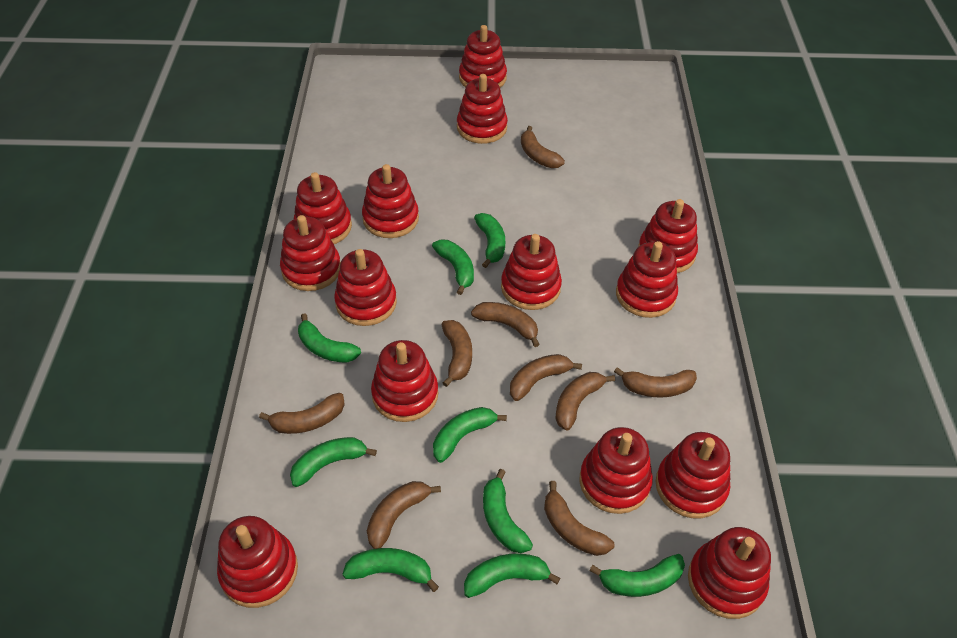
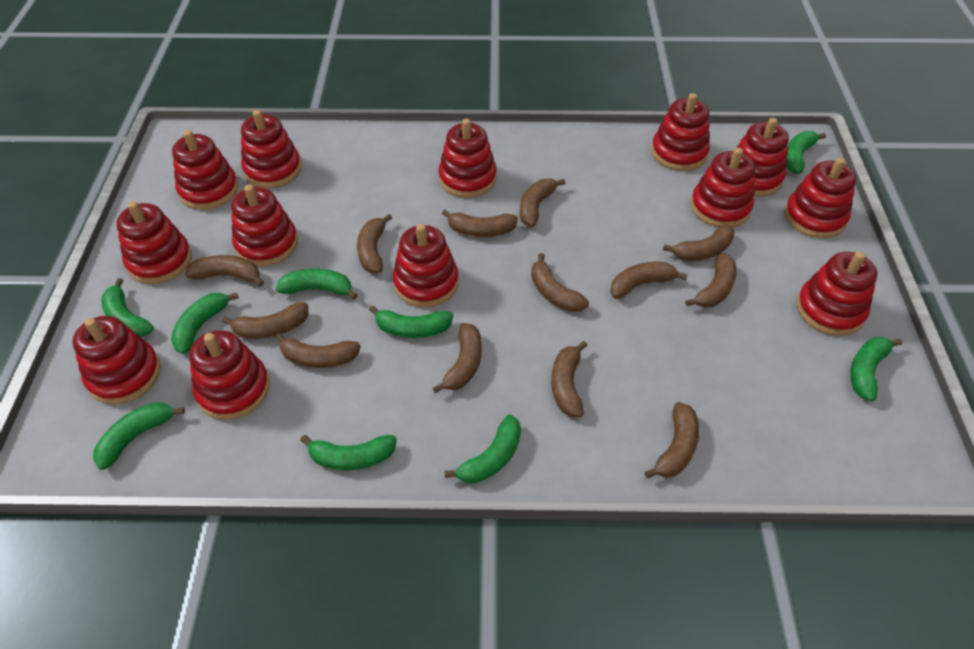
brown banana: [259,393,345,434] [367,481,441,549] [441,320,472,387] [471,302,540,347] [510,354,582,401] [521,126,565,168] [544,481,614,556] [555,372,615,431] [614,367,697,397] = 9 -> [185,255,264,286] [222,302,308,339] [275,333,361,368] [357,214,392,273] [433,323,482,393] [442,209,518,237] [520,178,565,227] [531,253,589,312] [551,341,588,417] [610,262,688,299] [644,402,699,478] [663,224,735,261] [685,253,737,308] = 13
red stacking toy: [217,516,298,608] [280,215,341,291] [294,172,352,244] [334,249,397,326] [362,164,419,238] [371,340,438,422] [457,74,508,144] [459,25,507,88] [501,234,562,310] [579,427,653,514] [616,241,678,318] [638,199,698,273] [655,432,730,518] [688,527,771,619] = 14 -> [72,316,161,404] [116,201,192,284] [172,130,238,210] [189,330,270,420] [231,185,298,267] [241,110,302,188] [393,224,458,307] [438,119,497,198] [651,93,710,171] [691,148,755,228] [736,118,789,197] [784,158,856,238] [796,251,877,336] = 13

